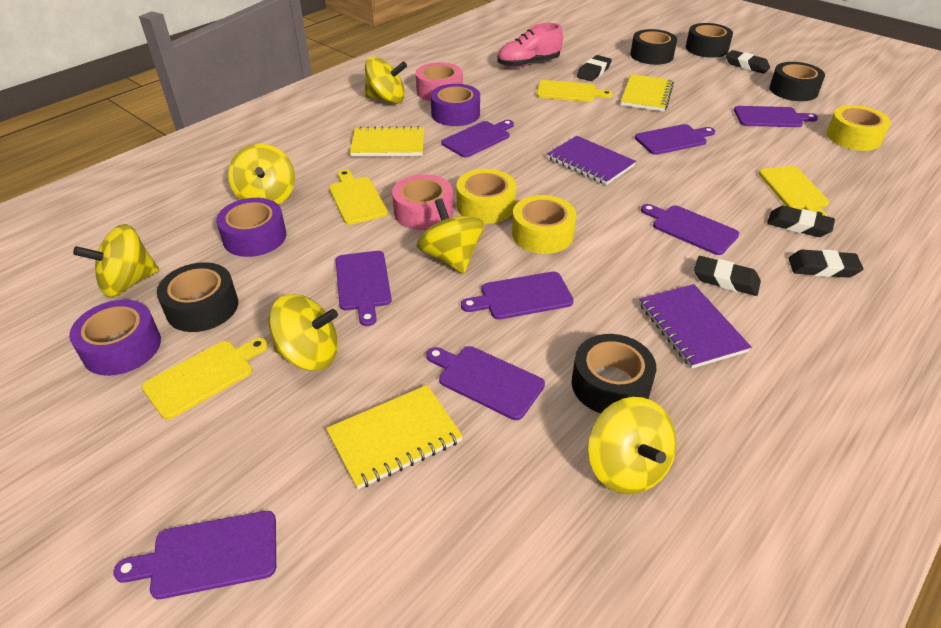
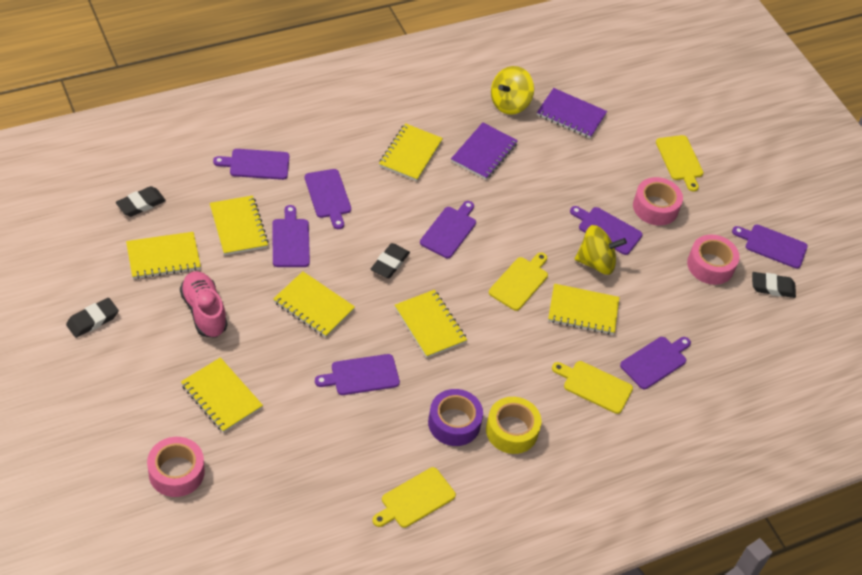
black eraser: [577,55,612,81] [694,256,761,296] [726,50,770,74] [767,206,835,237] [788,249,863,278] = 5 -> [66,298,119,338] [116,186,166,217] [371,243,410,278] [752,272,796,298] = 4
black tape: [157,262,238,332] [572,334,656,413] [630,29,677,65] [686,23,733,58] [769,62,825,101] = 5 -> none = 0
pink tape: [392,174,453,230] [415,62,463,101] = 2 -> [147,437,205,497] [633,177,683,226] [687,234,740,285] = 3
purple tape: [69,300,161,376] [216,198,286,257] [431,84,480,126] = 3 -> [428,389,483,446] = 1
yellow notebook: [326,385,463,489] [350,126,424,157] [621,74,674,112] = 3 -> [126,232,201,279] [181,357,263,433] [210,195,269,255] [273,271,355,337] [379,123,443,181] [395,290,467,358] [548,284,620,335] = 7
yellow spinning top: [73,224,159,297] [228,144,295,205] [269,294,338,371] [364,57,407,104] [417,198,484,273] [588,397,677,494] = 6 -> [491,66,534,115] [575,225,627,275] = 2
yellow tape: [456,169,516,224] [512,195,576,254] [826,105,891,151] = 3 -> [486,397,542,454] = 1

